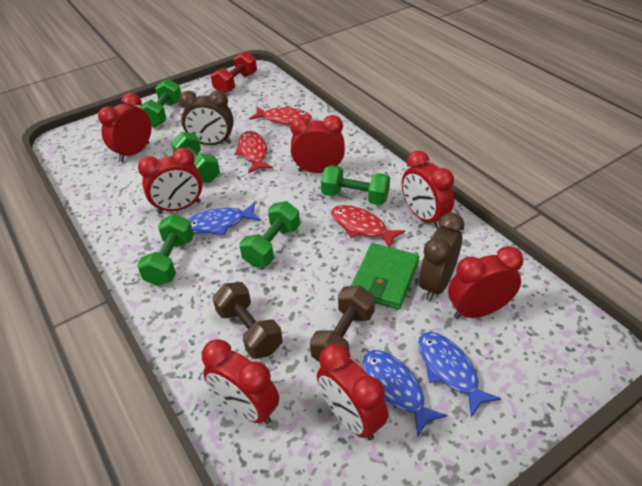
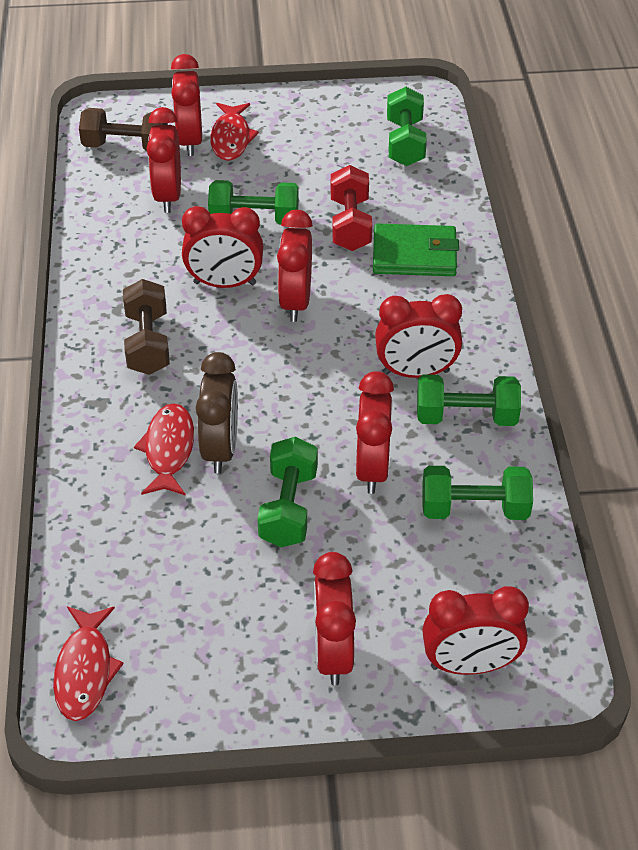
blue fish: [188,202,261,235] [363,350,447,436] [418,332,501,417] = 3 -> none = 0
brown clock: [179,90,234,145] [419,212,464,301] = 2 -> [196,352,238,473] = 1
red clock: [98,93,151,162] [138,148,203,214] [202,339,279,424] [290,115,345,173] [317,344,388,440] [402,151,454,229] [448,246,523,319] = 7 -> [147,107,181,213] [171,54,202,156] [182,206,263,288] [277,210,313,322] [313,552,356,685] [356,371,394,494] [375,294,462,378] [422,586,529,675] = 8

